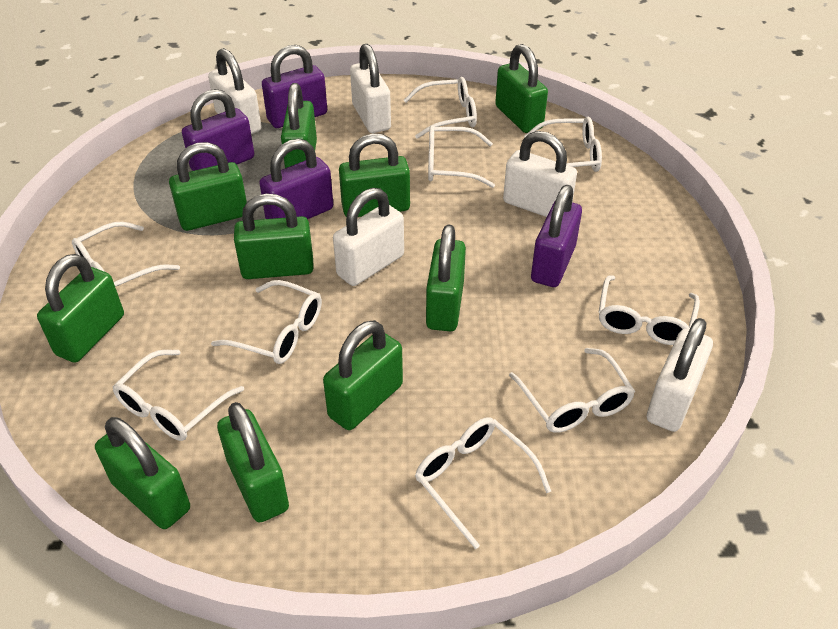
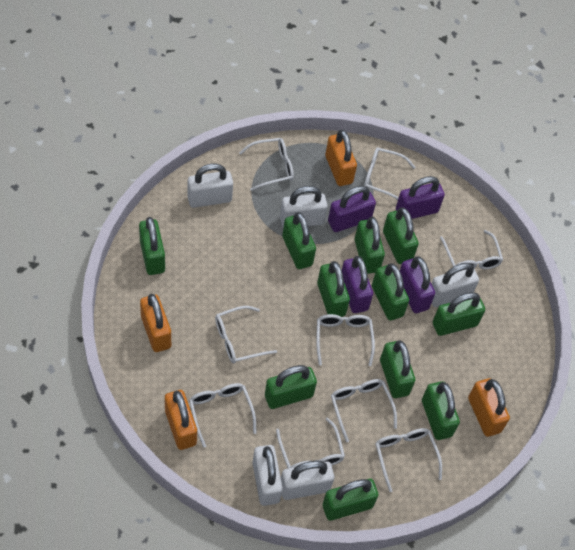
green padlock: [37,254,124,363] [95,417,190,529] [169,142,247,231] [217,402,289,523] [234,193,314,279] [281,83,317,168] [323,320,403,430] [339,134,410,217] [426,225,466,331] [495,44,548,133] = 10 -> [139,217,165,275] [265,365,317,409] [282,212,316,269] [317,261,350,317] [322,479,379,521] [355,217,385,274] [372,263,409,320] [380,340,415,398] [383,207,419,264] [422,381,460,440] [433,292,485,336] = 11
orange padlock: none = 0 -> [140,294,171,352] [165,390,197,450] [325,130,357,186] [468,378,510,437] = 4

